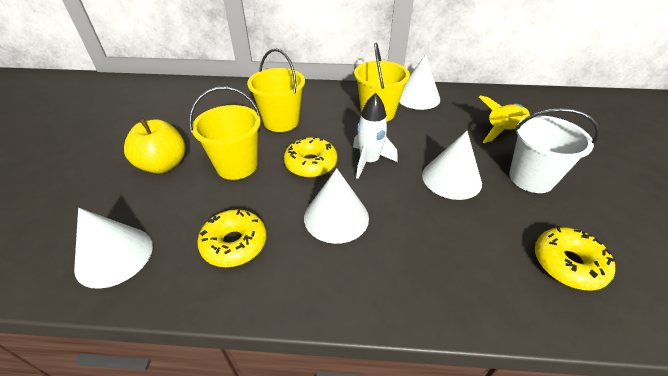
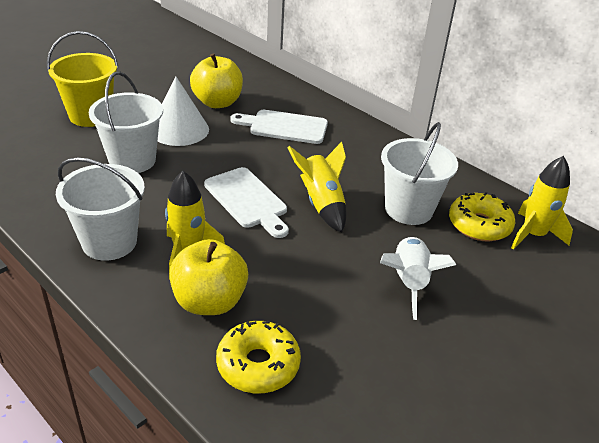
white bucket: [509,108,600,193] = 1 -> [56,157,145,261] [89,72,163,173] [381,122,458,225] = 3
white cone: [74,208,153,289] [304,168,369,244] [399,55,440,110] [422,131,482,200] = 4 -> [158,77,209,146] = 1
white cutting board: none = 0 -> [204,167,289,238] [230,110,328,144] = 2
yellow apple: [124,118,185,173] = 1 -> [169,239,248,315] [190,53,243,108] = 2
yellow bucket: [189,86,261,180] [247,48,305,132] [354,43,410,122] = 3 -> [47,31,118,127] = 1
yellow donut: [197,209,266,267] [284,136,337,177] [535,227,615,291] = 3 -> [216,321,301,393] [449,192,515,241] = 2
yellow rocket: [479,95,530,143] = 1 -> [165,171,225,280] [287,142,346,233] [511,156,573,250] = 3

